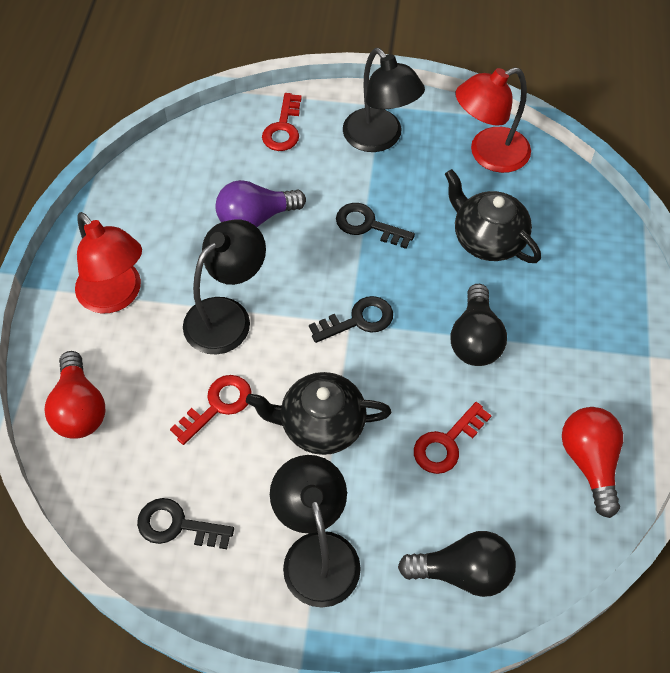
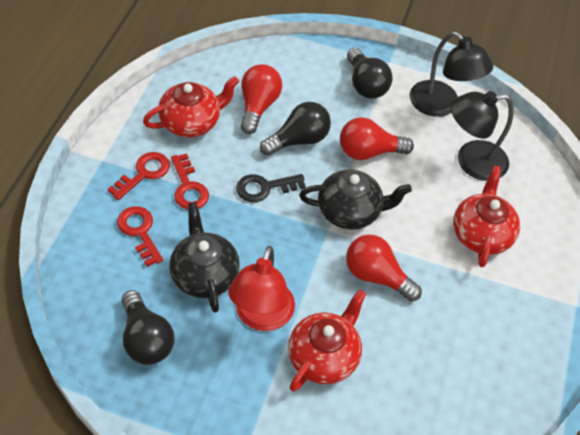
black key: [137,498,234,549] [309,296,393,343] [336,203,415,249] = 3 -> [236,174,306,202] = 1
black lamp: [183,219,266,354] [270,455,361,607] [343,48,425,152] = 3 -> [410,31,493,117] [450,91,514,181] = 2
black light bulb: [398,531,516,597] [451,284,507,366] = 2 -> [122,290,174,365] [260,102,331,156] [347,48,393,99] = 3
purple light bulb: [215,180,306,227] = 1 -> none = 0
red lamp: [75,212,142,313] [456,67,531,173] = 2 -> [228,246,295,331] = 1
red light bulb: [45,351,105,439] [562,407,623,518] = 2 -> [241,64,282,134] [340,117,414,160] [346,235,422,301] = 3
red teapot: none = 0 -> [143,76,239,137] [288,289,366,392] [453,165,520,267] = 3

